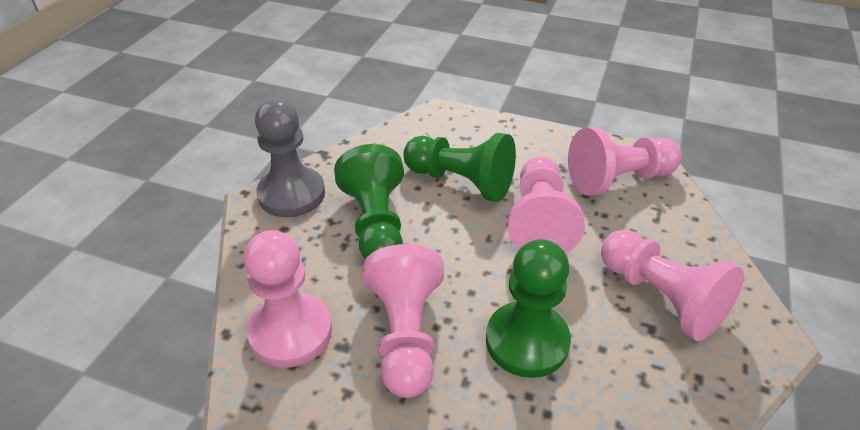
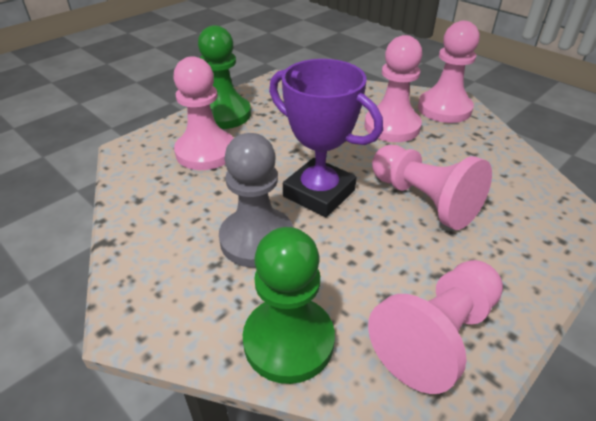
green pawn: [334,144,404,259] [403,133,516,202] [486,239,571,378] = 3 -> [198,25,251,129] [243,227,335,384] = 2
purple trophy: none = 0 -> [269,59,383,217] = 1

